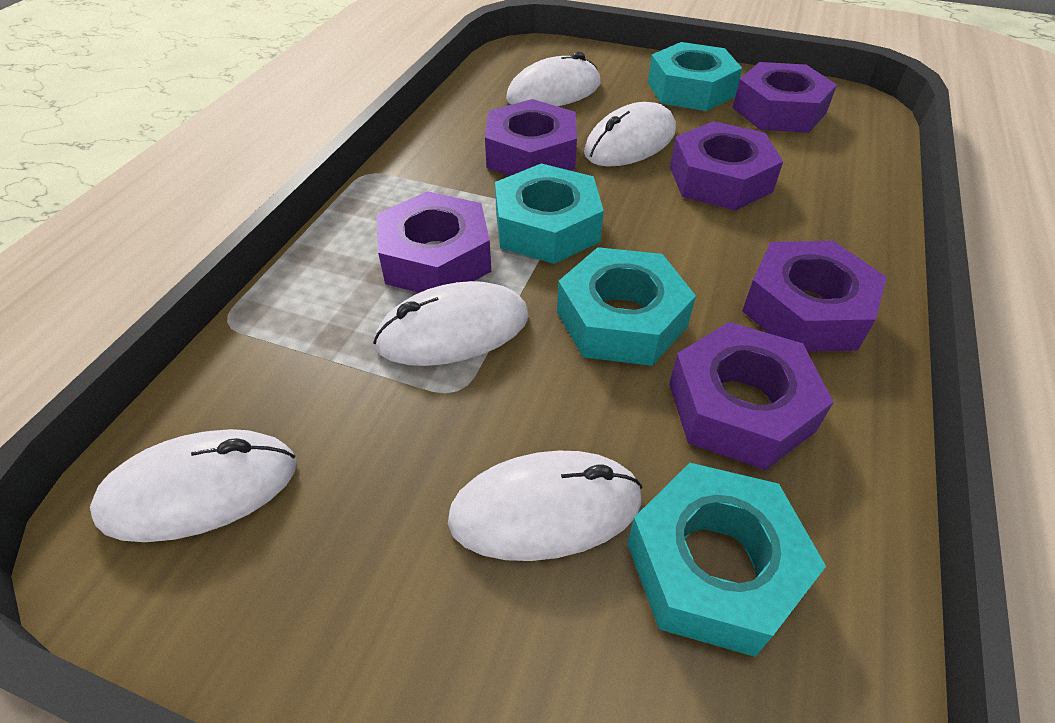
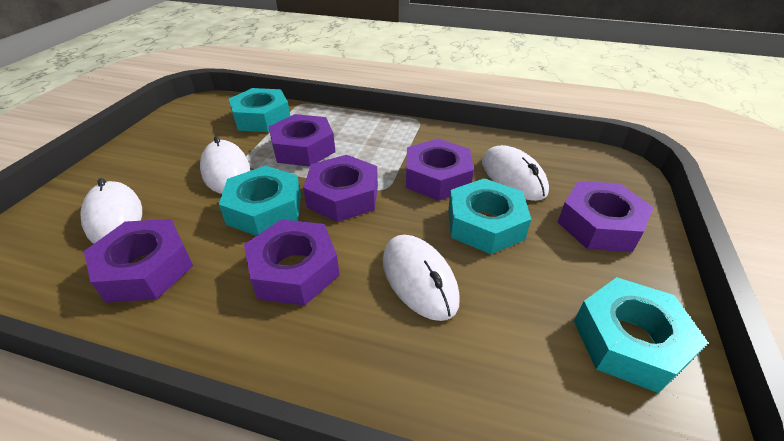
white mouse: [90,429,297,542] [373,281,529,366] [448,451,643,561] [506,52,601,107] [584,102,676,167] = 5 -> [80,178,142,243] [200,136,250,194] [383,235,460,321] [482,145,549,201] = 4

